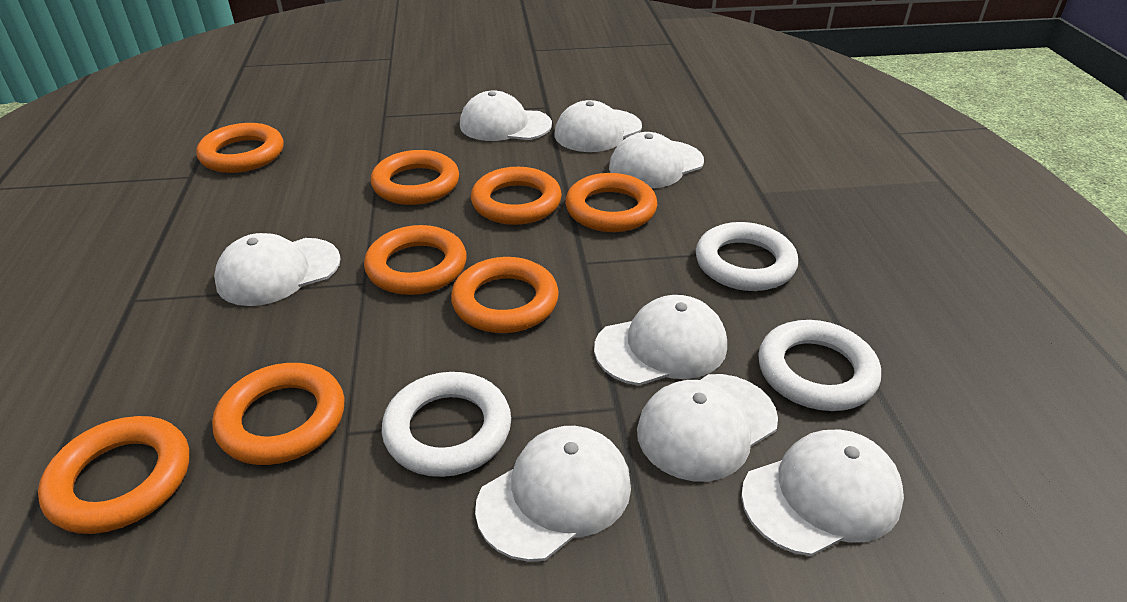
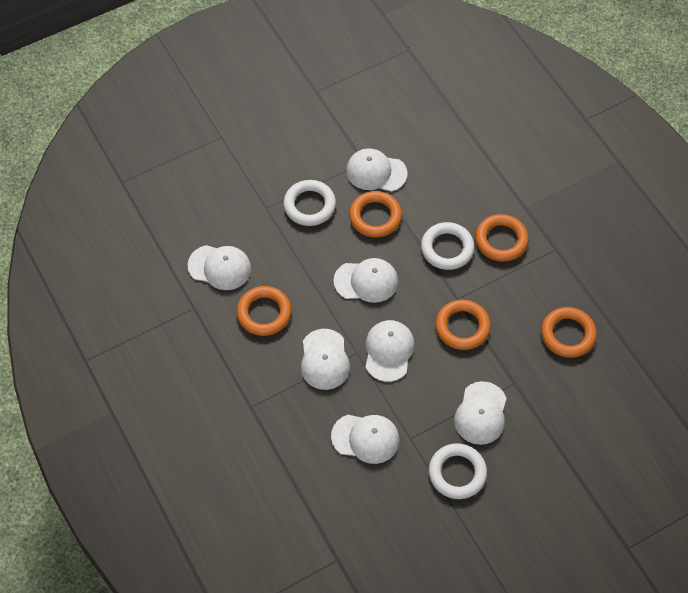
orange ring: [38,416,189,534] [196,123,284,173] [212,363,344,465] [364,225,467,295] [371,150,459,205] [451,257,559,333] [471,167,562,225] [565,173,657,232] = 8 -> [237,286,291,336] [349,191,402,238] [435,300,491,350] [475,214,529,262] [541,307,597,358] = 5
white cap: [214,233,341,306] [460,91,552,141] [475,426,631,562] [555,100,642,152] [594,295,727,386] [609,132,704,188] [637,374,778,481] [741,430,904,556] = 8 -> [187,245,251,290] [301,329,350,390] [331,415,399,464] [333,258,398,303] [346,148,408,192] [365,320,414,382] [454,381,506,445] = 7

